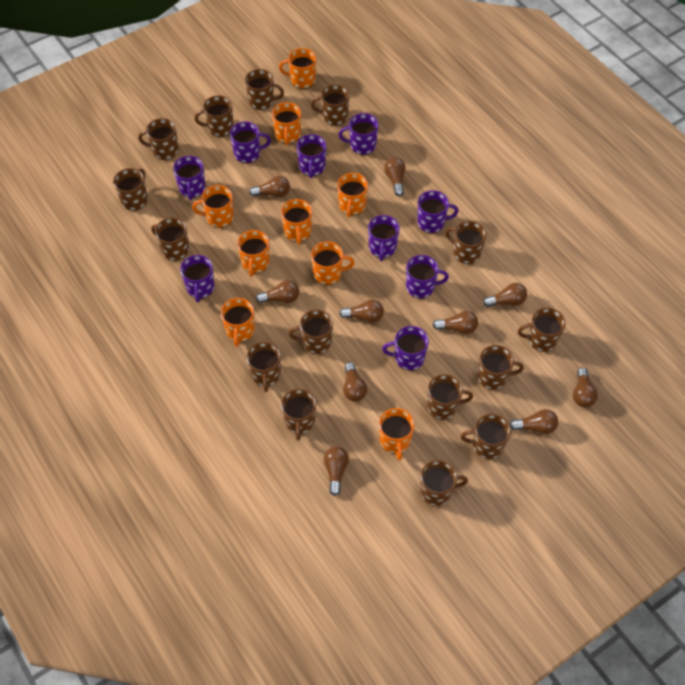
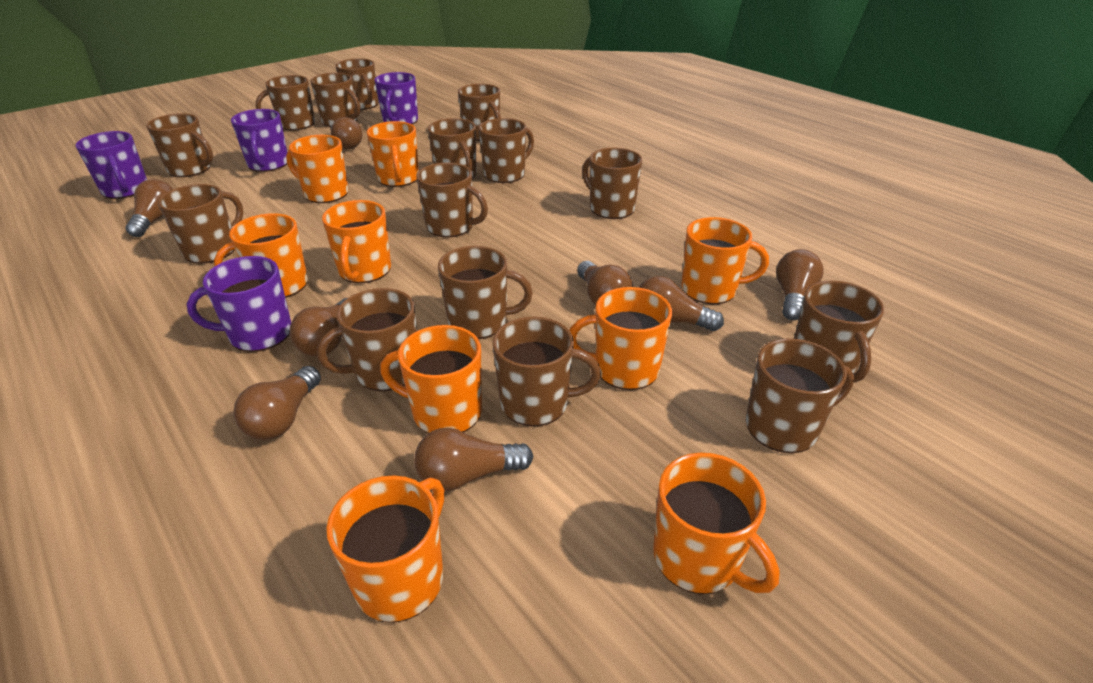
brown light bulb: [249,176,290,197] [256,280,299,303] [324,447,349,496] [339,300,384,323] [343,362,367,401] [384,158,406,196] [433,311,478,334] [483,283,527,307] [510,409,558,434] [573,368,598,407] = 10 -> [126,179,173,237] [233,366,321,440] [290,298,347,357] [331,117,363,149] [414,428,533,491] [577,261,633,305] [638,276,724,331] [776,249,824,320] = 8
purple mug: [173,156,206,200] [180,255,215,302] [230,122,271,163] [296,134,326,178] [338,113,379,155] [368,215,400,261] [382,326,429,370] [406,255,449,299] [417,190,458,233] = 9 -> [75,131,147,199] [187,256,291,352] [231,109,287,172] [374,72,418,124] = 4

